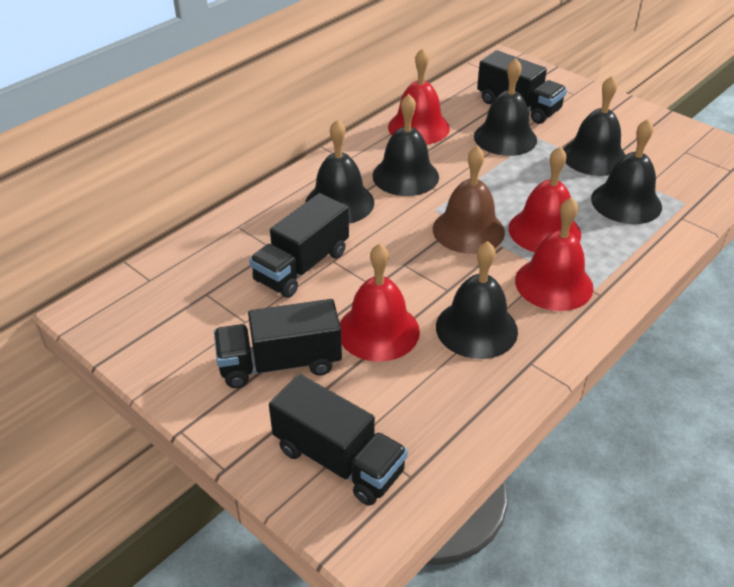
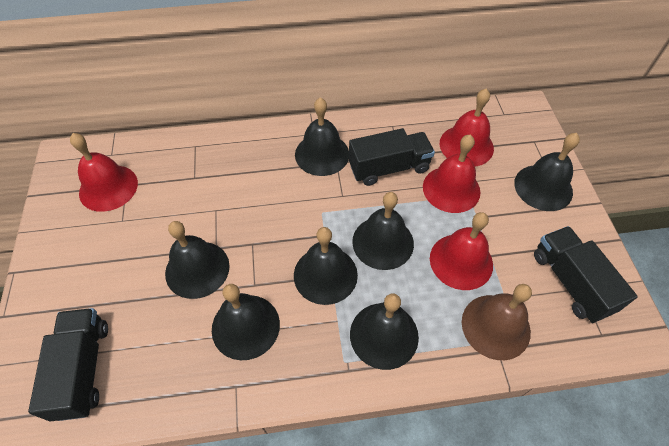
black bell: [305,119,374,224] [373,94,439,196] [436,241,518,359] [474,58,537,156] [563,76,625,176] [591,119,662,224] = 6 -> [165,221,230,299] [212,284,280,360] [294,227,358,305] [295,98,349,176] [350,293,419,370] [352,192,414,270] [514,133,580,211] = 7
black truck: [214,299,342,388] [249,193,349,298] [269,374,408,506] [477,50,567,124] = 4 -> [28,308,108,422] [349,128,435,186] [534,226,638,323] = 3

